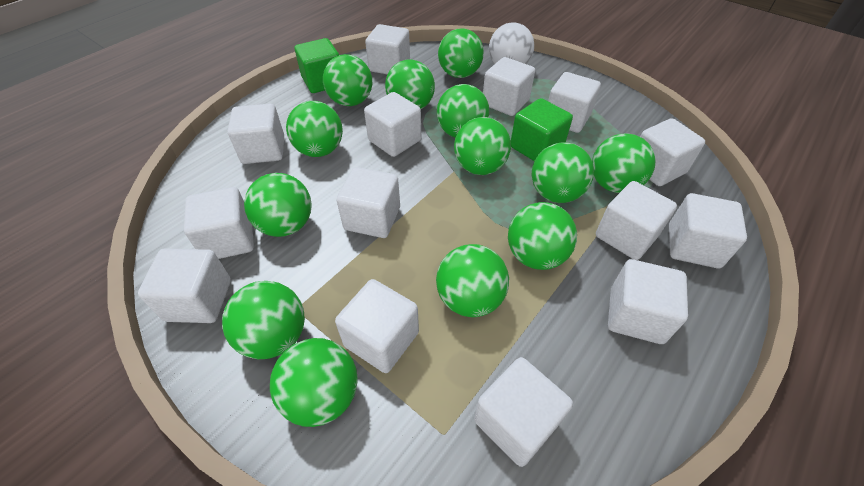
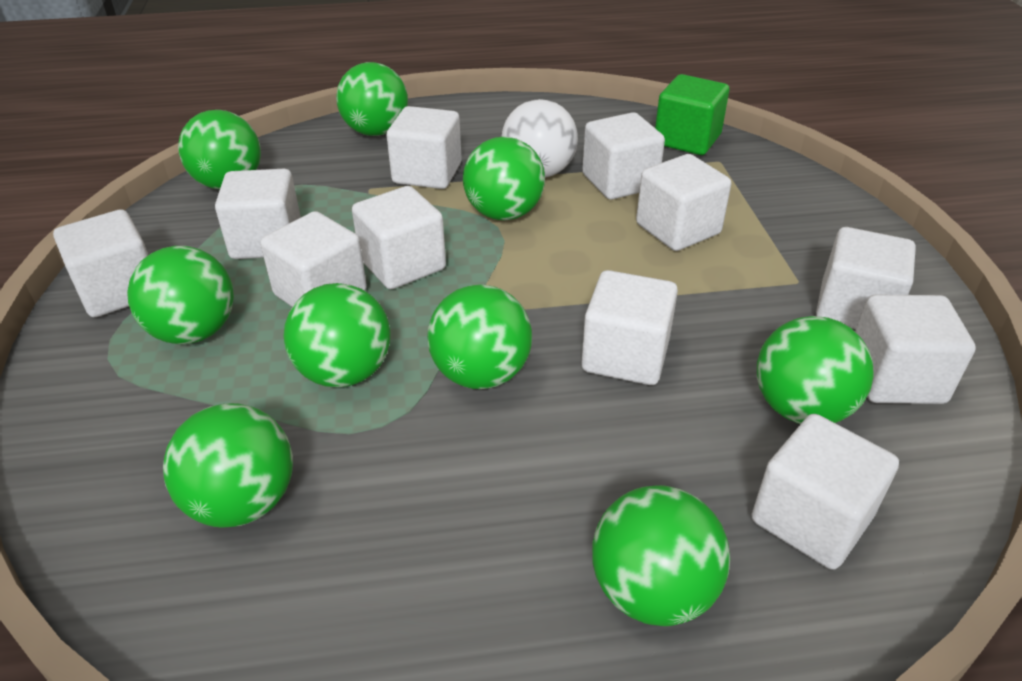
green ball: [222,281,305,359] [244,173,312,237] [270,338,358,427] [286,101,343,157] [323,54,372,106] [385,60,435,109] [436,244,509,317] [437,84,489,137] [438,28,484,78] [454,117,511,175] [508,202,577,270] [531,143,594,203] [592,134,656,193] = 13 -> [127,246,234,344] [163,403,293,528] [178,110,261,189] [284,283,391,388] [336,62,408,136] [427,284,532,389] [463,137,545,221] [592,485,730,626] [757,316,874,424] = 9
green cube: [295,38,339,93] [511,98,573,161] = 2 -> [655,74,729,155] = 1
white cube: [138,248,231,323] [184,187,254,259] [228,104,284,164] [335,279,419,373] [336,167,400,238] [364,92,421,157] [365,24,410,74] [474,357,573,467] [483,57,535,116] [548,72,601,133] [596,181,677,260] [608,259,688,344] [640,118,705,186] [669,193,747,268] = 14 -> [53,209,148,317] [215,169,301,259] [260,211,367,307] [352,186,446,289] [386,106,462,189] [581,270,678,385] [582,112,665,200] [636,154,731,251] [751,414,899,570] [816,227,916,329] [855,295,976,404] = 11

